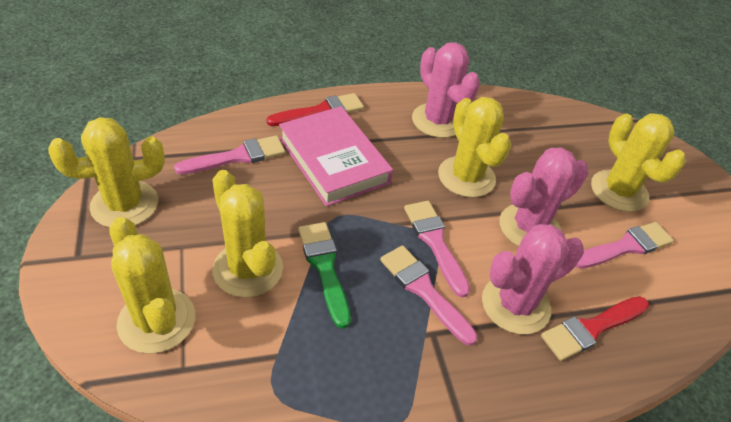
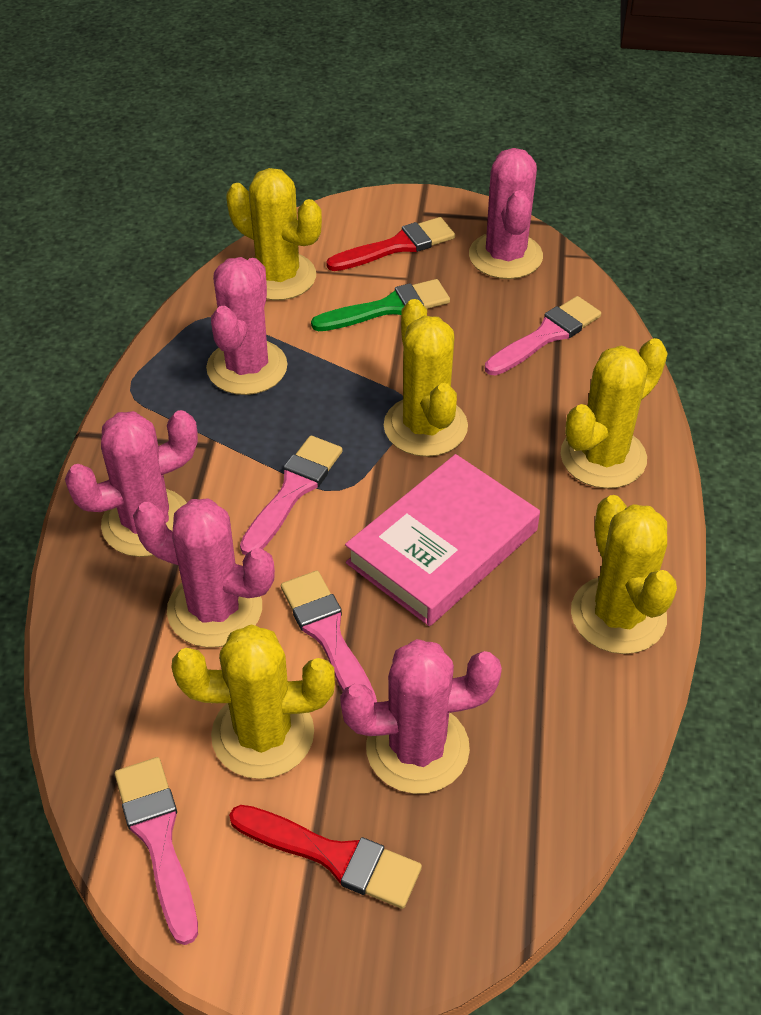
pink cactus: [412,43,480,138] [482,224,584,334] [499,147,589,247] = 3 -> [65,410,198,557] [133,499,275,648] [206,257,287,395] [340,639,502,794] [469,148,543,279] = 5

